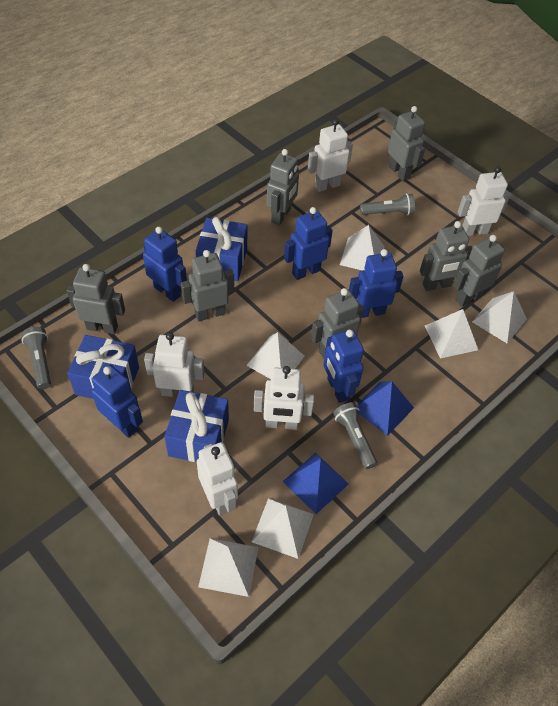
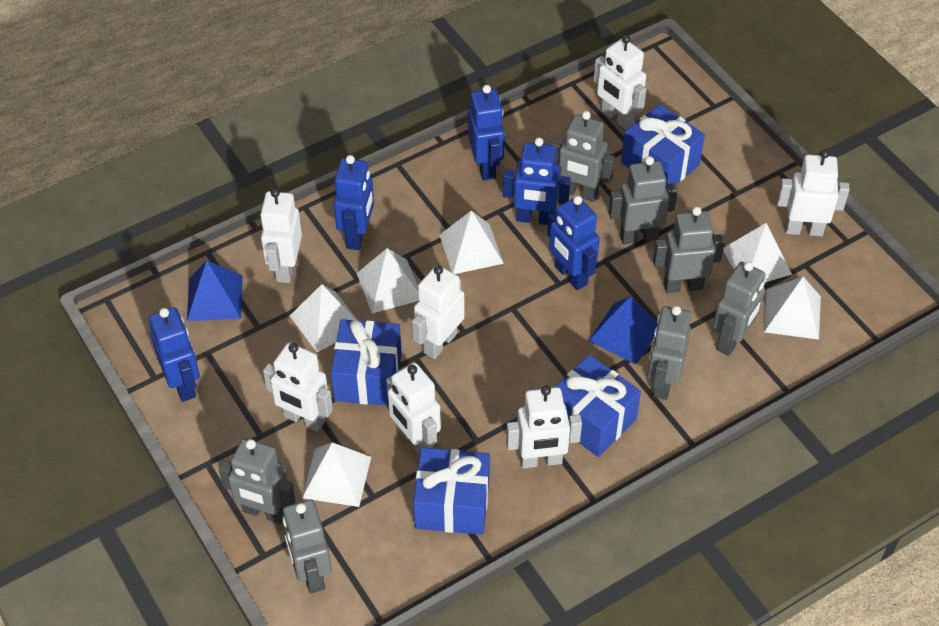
blue gift: [67,335,139,399] [164,390,229,462] [196,217,247,281] = 3 -> [331,319,402,406] [413,447,490,535] [555,355,641,457] [621,104,705,187] = 4
grey flashlight: [22,327,51,389] [333,402,377,469] [360,194,415,215] = 3 -> none = 0
white robot: [144,332,205,397] [197,442,238,516] [254,366,314,430] [308,119,353,192] [458,166,510,236] = 5 -> [260,188,302,283] [263,343,333,432] [386,363,441,455] [412,265,464,359] [506,386,582,469] [594,35,646,130] [777,149,850,236] = 7

